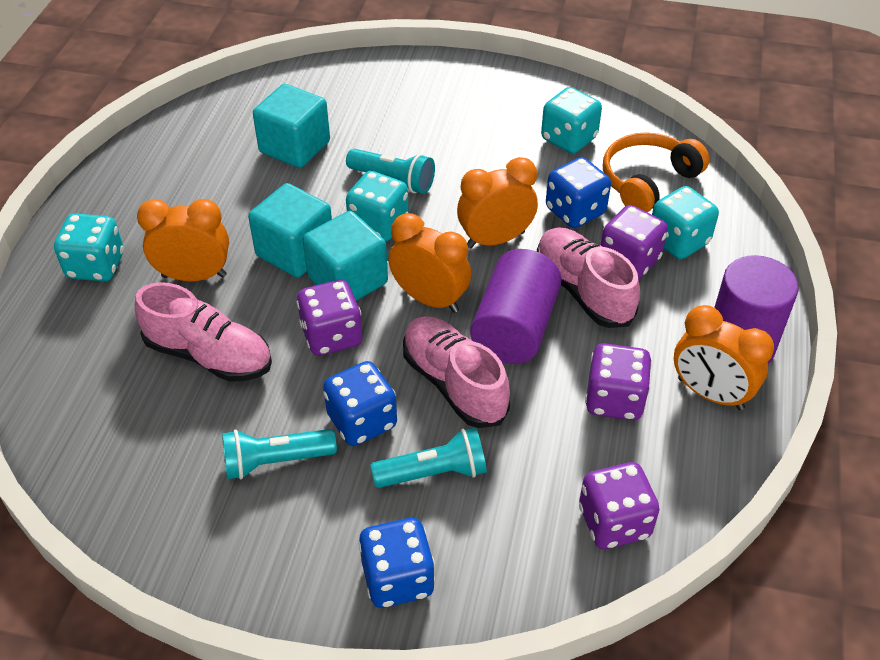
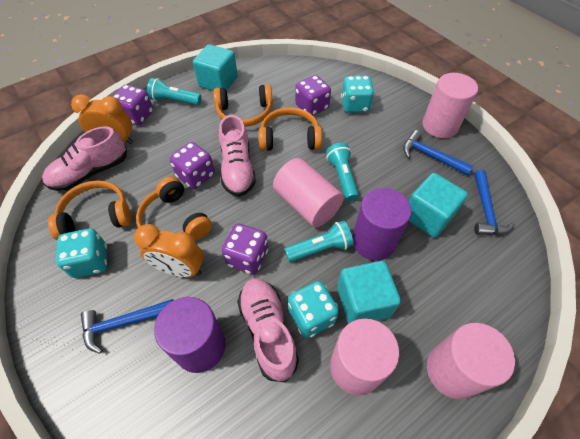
blue dice: [323,361,397,446] [358,518,435,608] [546,157,611,228] = 3 -> none = 0
blue hammer: none = 0 -> [81,299,173,354] [403,130,473,175] [474,170,515,235] = 3
orange clock: [137,199,229,281] [389,213,471,313] [457,157,538,248] [674,305,774,410] = 4 -> [71,94,134,144] [134,224,204,277] = 2
orange headphones: [603,132,710,212] = 1 -> [48,180,131,240] [136,177,212,240] [213,84,273,127] [259,107,322,151] = 4
pink cylinder: none = 0 -> [273,158,344,227] [330,318,399,395] [422,73,478,138] [427,323,515,399] = 4
turquoise dice: [54,213,124,281] [346,171,409,242] [541,87,602,153] [652,186,719,259] = 4 -> [56,228,107,278] [288,281,339,338] [341,76,374,113] = 3

